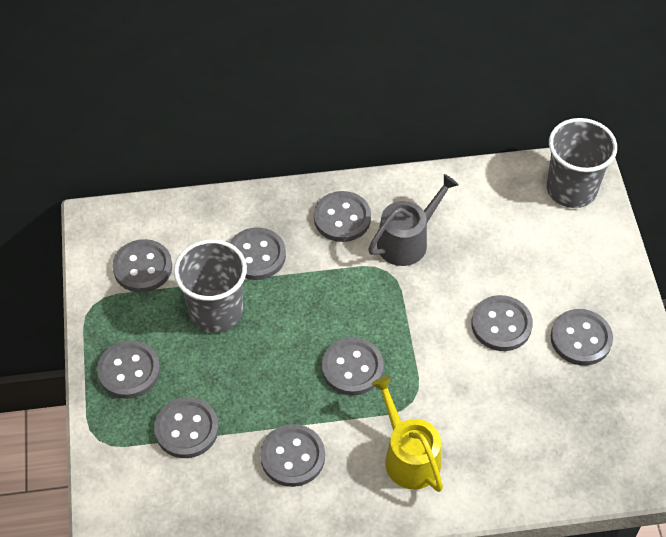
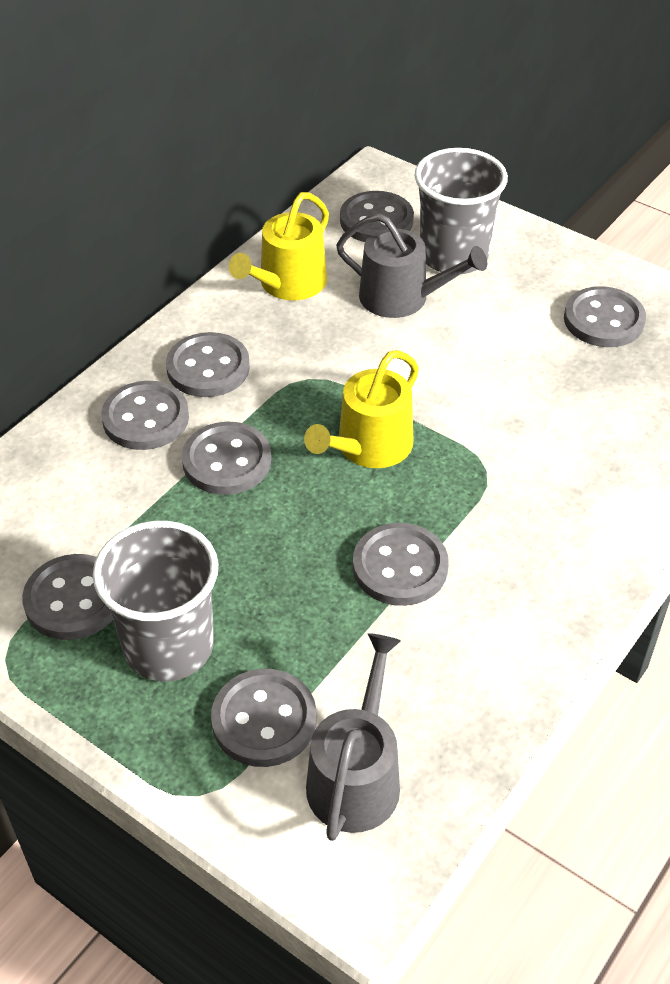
grey button: [97,340,160,399] [112,239,172,292] [154,397,219,458] [230,227,286,280] [260,424,325,487] [314,191,371,242] [322,337,384,395] [471,295,533,351] [551,309,613,365] = 9 -> [22,554,113,640] [101,381,189,450] [166,332,250,397] [182,422,271,495] [211,669,317,767] [340,191,414,242] [353,523,449,606] [564,286,646,347] = 8
grey watering can: [368,174,459,266] = 1 -> [306,633,401,841] [336,213,487,318] = 2
yellow watering can: [371,376,443,492] = 1 -> [229,192,329,300] [304,350,419,468] = 2

